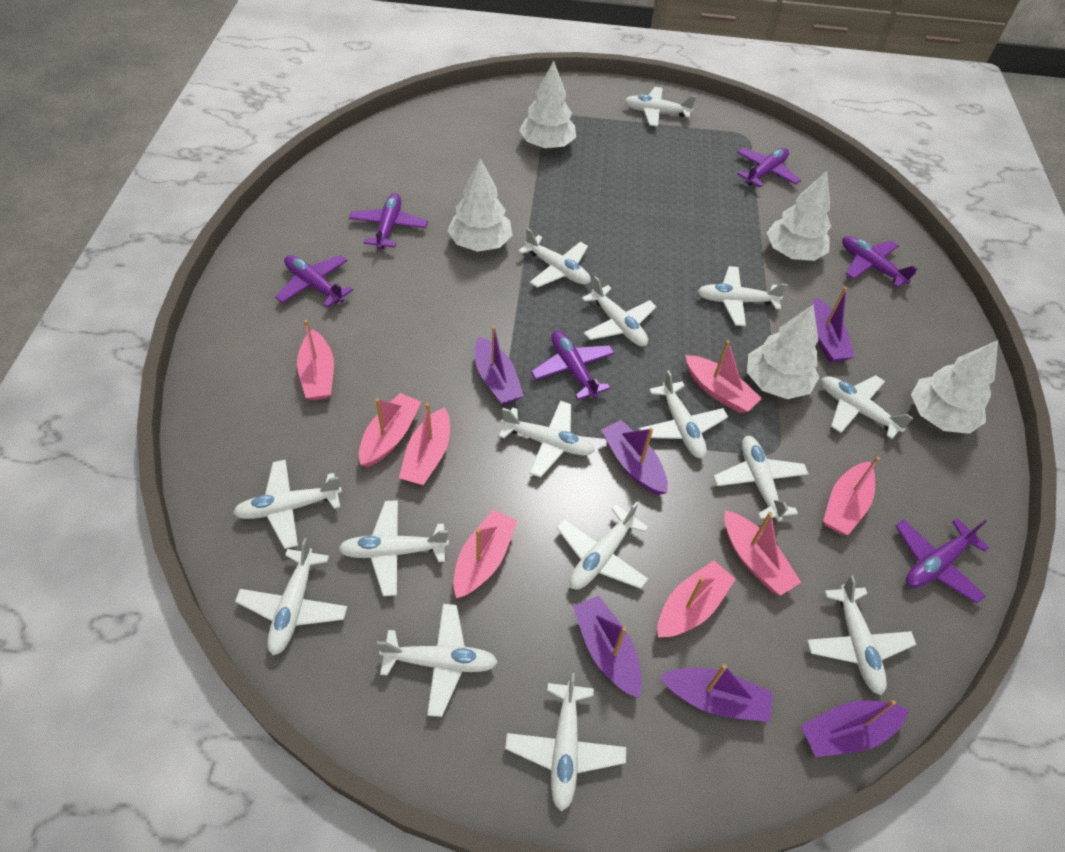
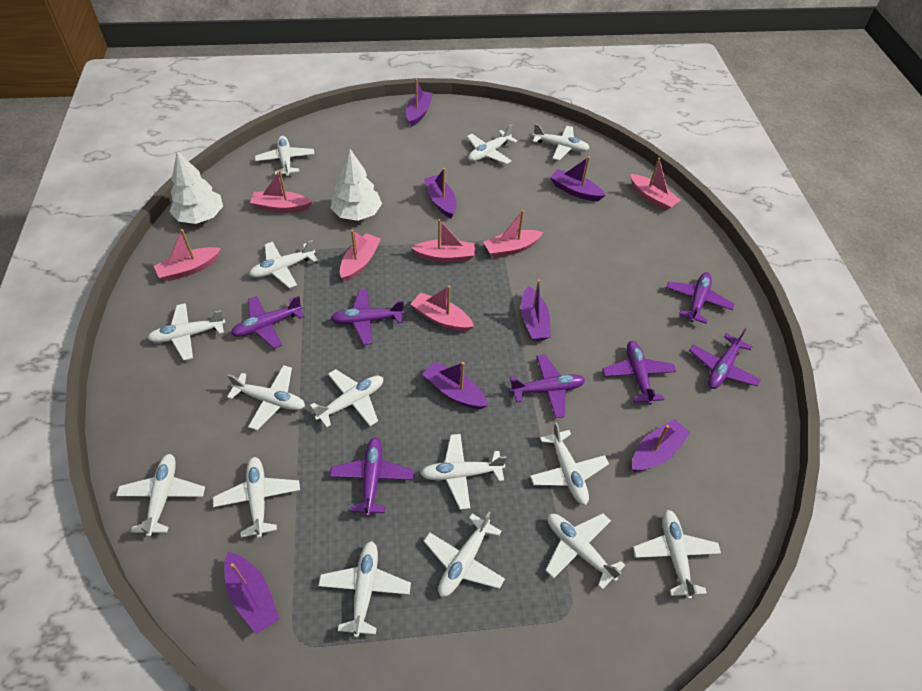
pink boat: [297,320,334,400] [359,393,421,467] [399,403,450,485] [453,510,517,598] [658,561,736,638] [685,340,762,413] [724,510,801,596] [823,457,880,535] = 8 -> [154,229,221,281] [250,170,312,213] [340,230,381,282] [411,219,475,262] [411,286,474,331] [483,210,543,258] [630,158,681,211] = 7
purple boat: [475,326,524,405] [573,595,642,698] [601,420,668,495] [660,664,773,722] [801,700,909,757] [812,287,855,362] = 6 -> [224,552,279,634] [406,79,433,127] [422,361,488,409] [424,168,456,218] [521,280,551,341] [550,156,605,201] [632,419,691,472] = 7
purple plane: [275,255,353,308] [349,193,428,249] [531,331,615,400] [737,148,801,187] [842,236,917,288] [895,518,990,603] = 6 -> [231,296,304,349] [330,437,414,517] [331,289,404,345] [510,355,585,418] [602,341,676,405] [666,272,734,324] [689,329,761,389] = 7
white tree: [447,158,512,252] [519,61,576,149] [747,305,819,399] [767,171,831,261] [911,340,998,434] = 5 -> [169,151,223,224] [331,149,382,221] = 2

